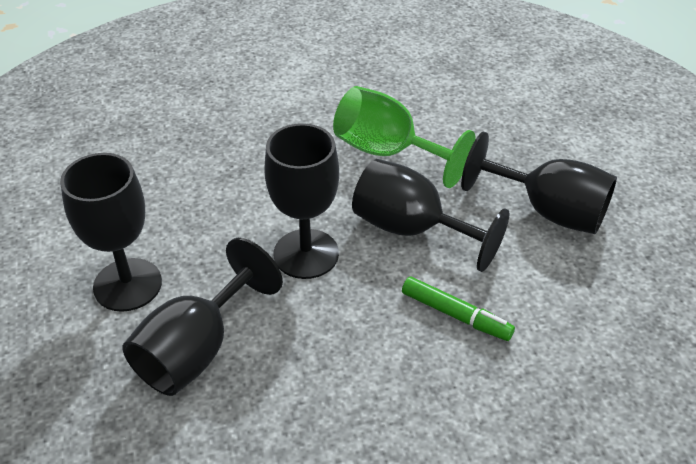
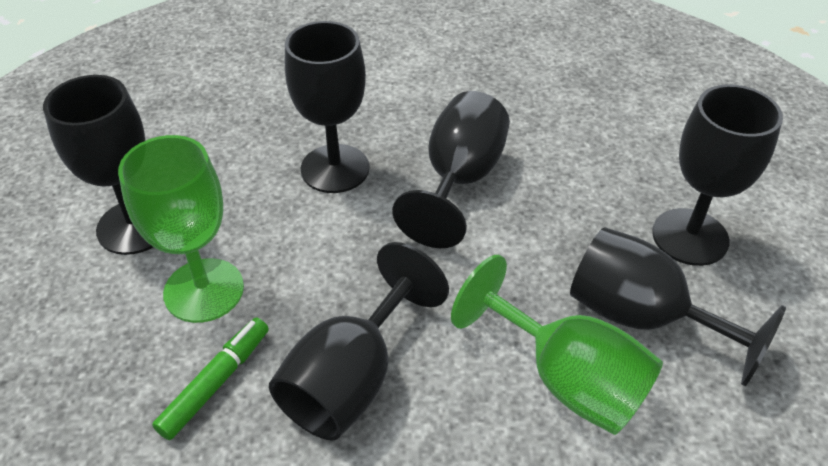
black goblet: [60,153,162,312] [122,238,283,396] [265,123,339,279] [352,159,510,272] [461,132,617,234] = 5 -> [43,75,153,255] [269,242,449,440] [285,21,369,193] [392,91,510,248] [570,227,786,386] [652,84,783,266] = 6
green goblet: [333,86,475,188] = 1 -> [118,135,244,323] [451,255,663,435] = 2

